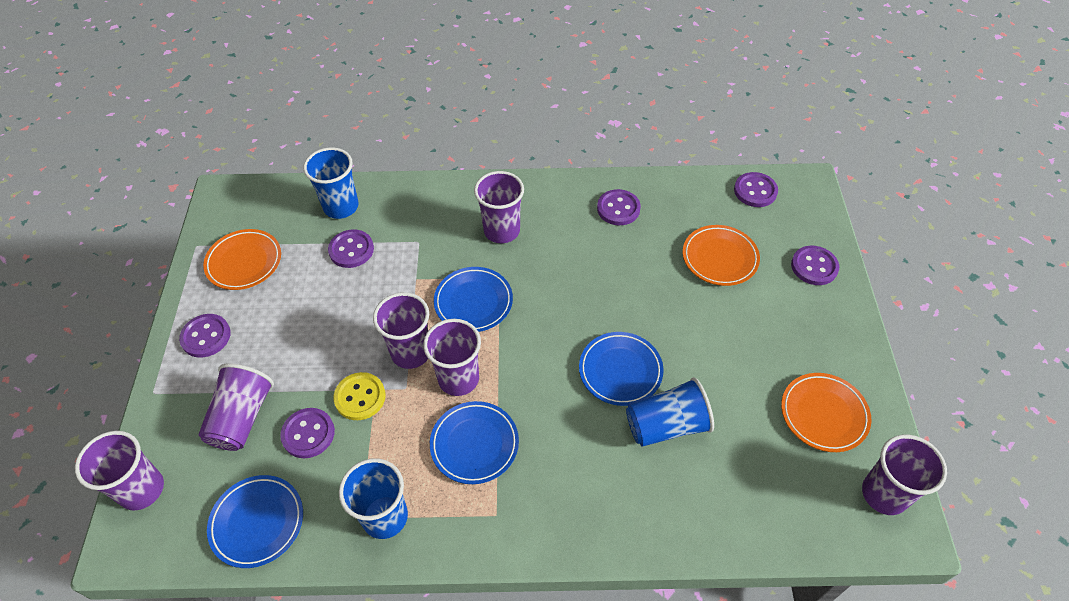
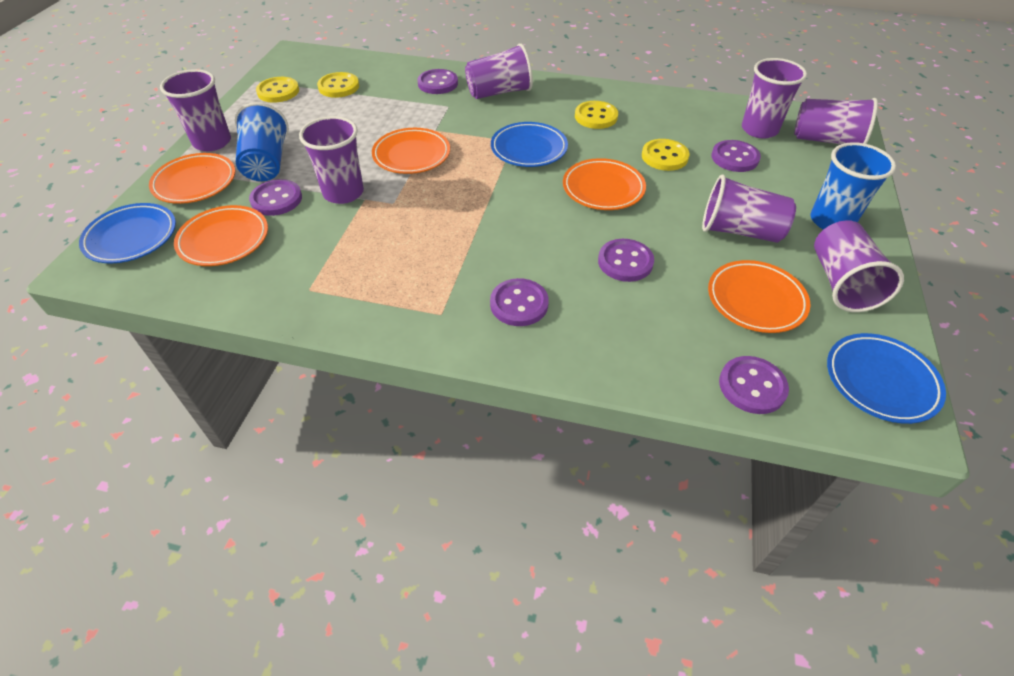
blue cup: [303,147,359,219] [339,458,408,539] [626,377,714,447] = 3 -> [235,102,289,181] [810,142,896,230] = 2
blue plate: [207,475,303,568] [430,401,519,484] [434,267,513,332] [579,332,664,406] = 4 -> [79,203,176,264] [491,122,568,167] [827,333,946,424] = 3
orange plate: [203,229,281,290] [683,225,760,286] [781,373,871,452] = 3 -> [149,153,235,204] [174,205,268,266] [372,128,450,174] [563,158,646,210] [708,260,810,333] = 5
purple cup: [75,431,164,511] [199,363,274,451] [373,292,429,369] [423,319,481,396] [474,171,524,243] [862,435,947,515] = 6 -> [160,69,231,151] [299,116,364,204] [465,43,533,99] [702,175,796,243] [742,58,807,138] [794,98,878,145] [814,220,904,312] = 7
yellow button: [334,372,386,420] = 1 -> [256,77,299,103] [317,72,359,98] [575,101,618,129] [642,139,690,171] = 4

